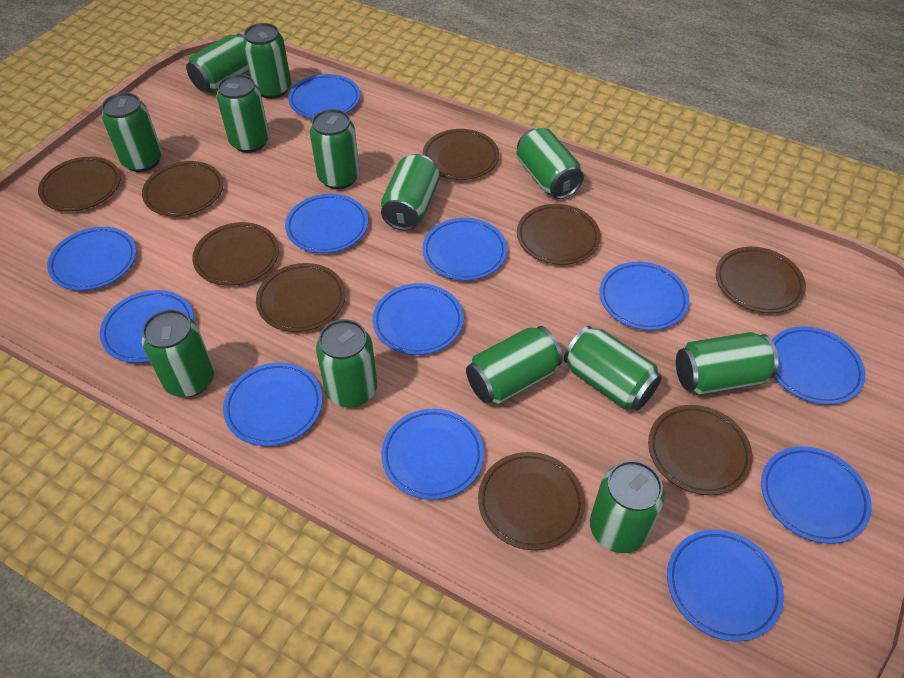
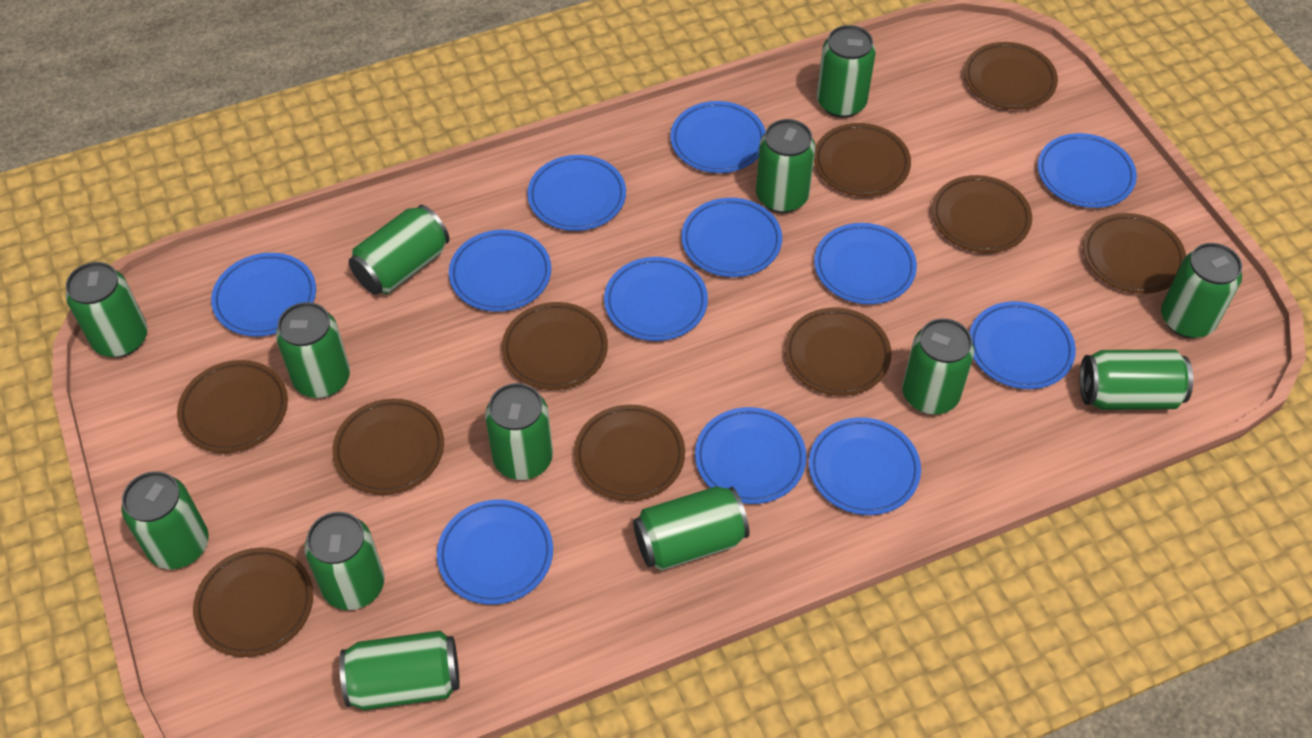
brown plate: [38,157,121,212] [142,161,223,216] [192,222,279,286] [256,263,346,332] [423,129,499,180] [478,452,585,550] [517,204,601,265] [648,405,753,495] [716,247,806,313] = 9 -> [177,360,288,453] [193,547,313,657] [332,398,444,495] [502,302,608,390] [574,405,685,501] [785,307,892,396] [814,123,911,197] [932,175,1032,253] [964,42,1058,110] [1083,213,1186,294] = 10

